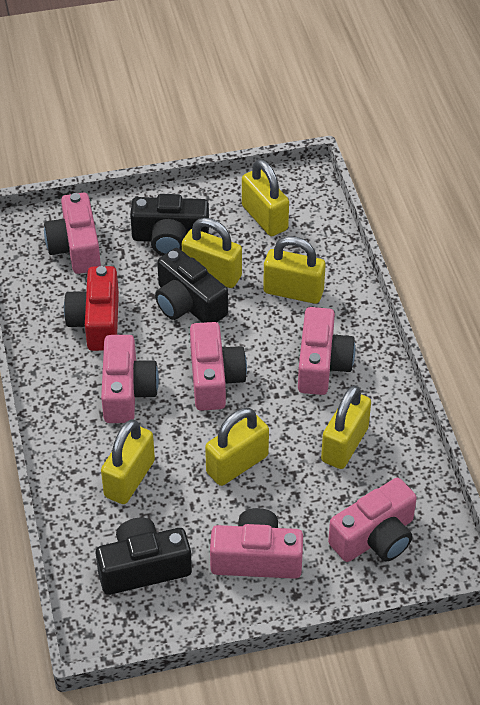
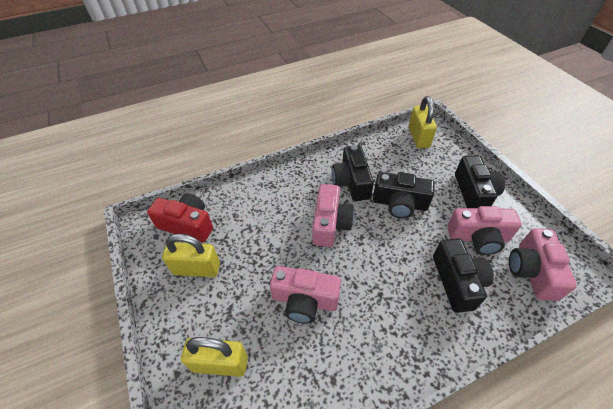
black camera: [96,518,192,595] [130,194,209,255] [155,248,228,323] = 3 -> [332,145,374,201] [373,172,434,219] [433,238,494,313] [455,156,505,208] = 4
pink camera: [44,193,101,274] [101,335,159,423] [190,322,247,411] [210,508,303,579] [298,307,355,395] [328,478,417,562] = 6 -> [270,266,341,323] [313,184,354,247] [447,206,522,255] [509,229,577,301] = 4
yellow padlock: [101,419,155,504] [182,218,242,288] [205,408,269,486] [242,159,289,236] [263,236,326,304] [321,385,371,469] = 6 -> [162,234,220,277] [181,337,248,377] [409,96,437,148] = 3

